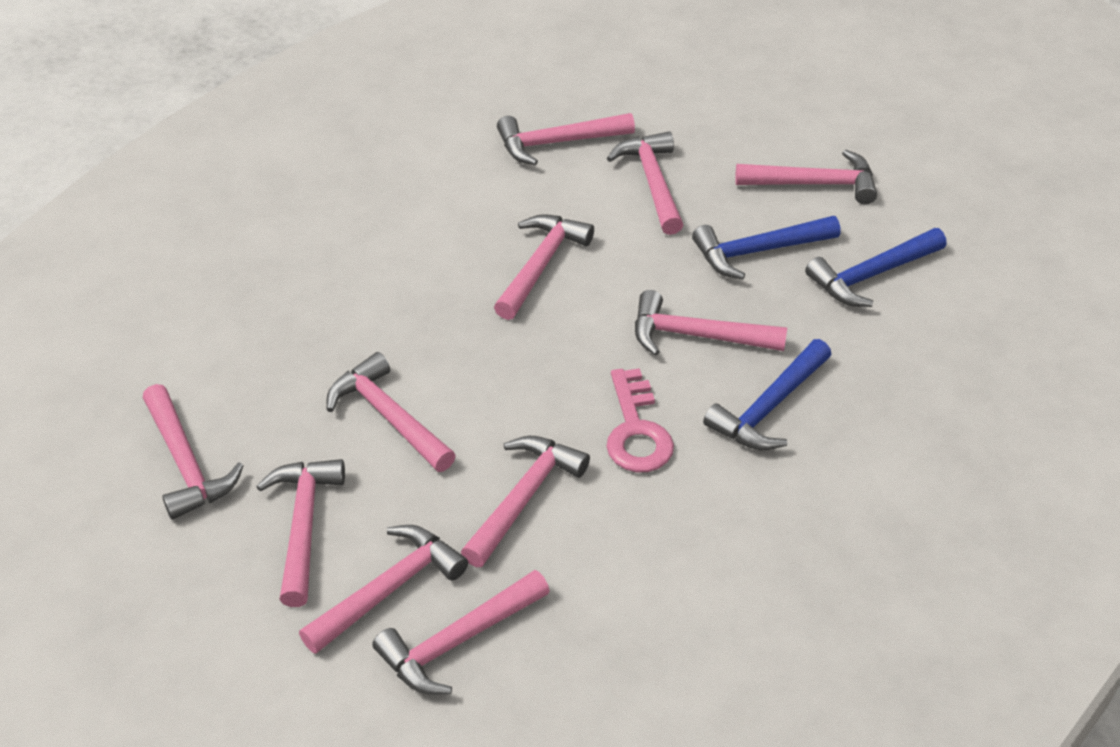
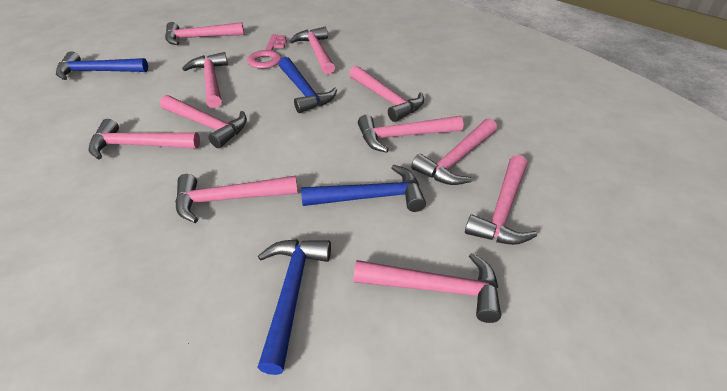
blue hammer: [692,216,840,279] [703,339,831,450] [805,228,946,307] = 3 -> [56,51,148,80] [257,239,331,375] [279,57,337,113] [301,165,426,212] = 4

